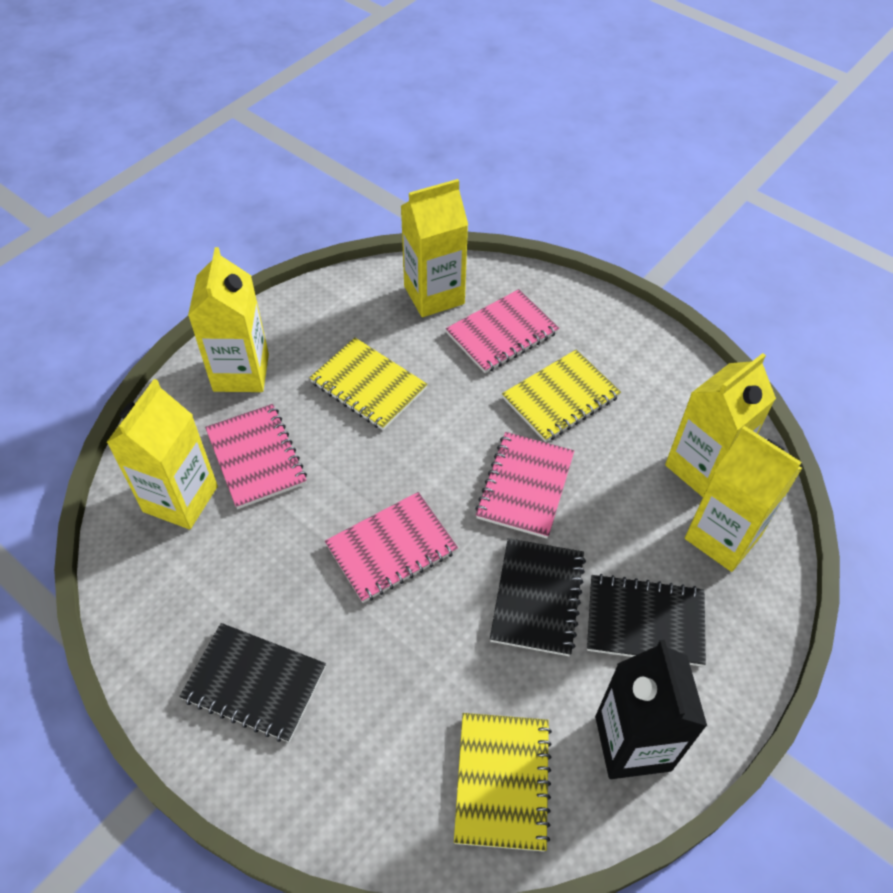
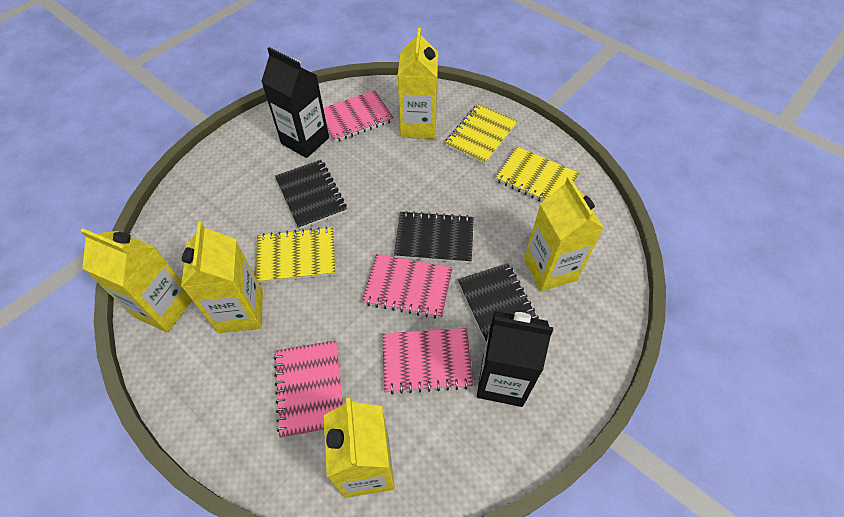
black carton: [595,640,707,779] = 1 -> [261,47,329,158] [477,311,553,407] = 2

